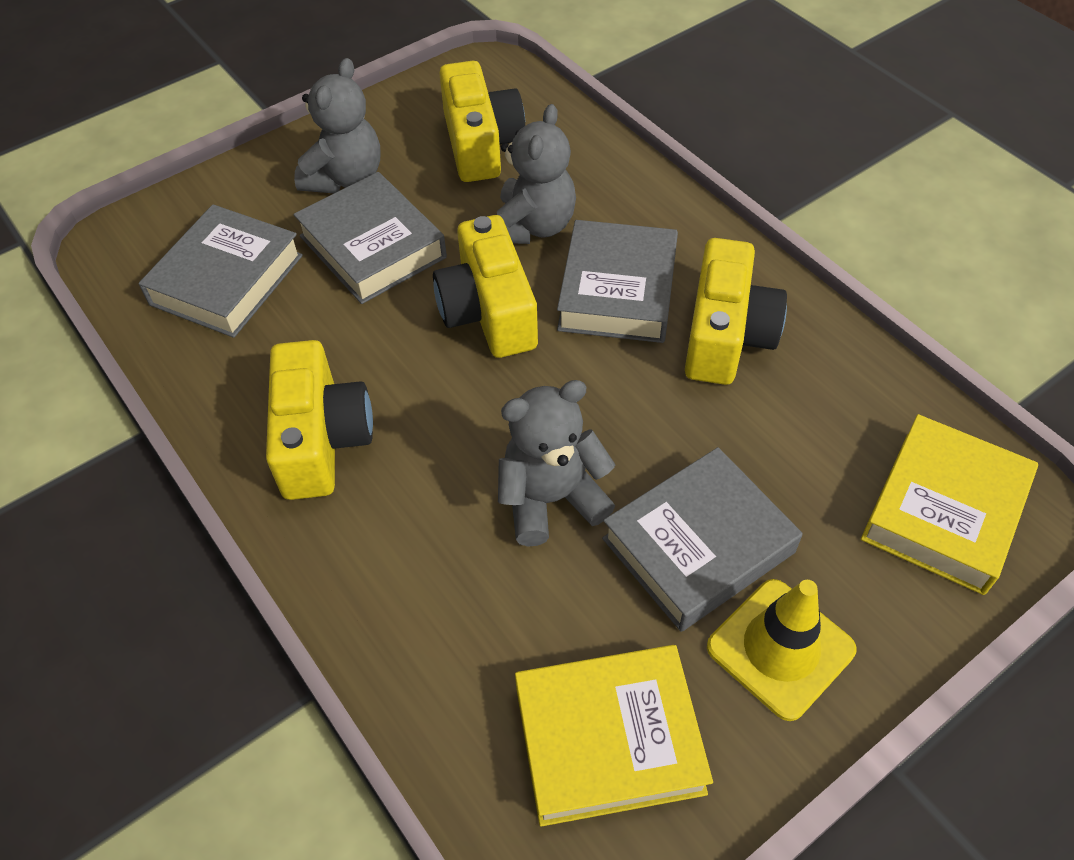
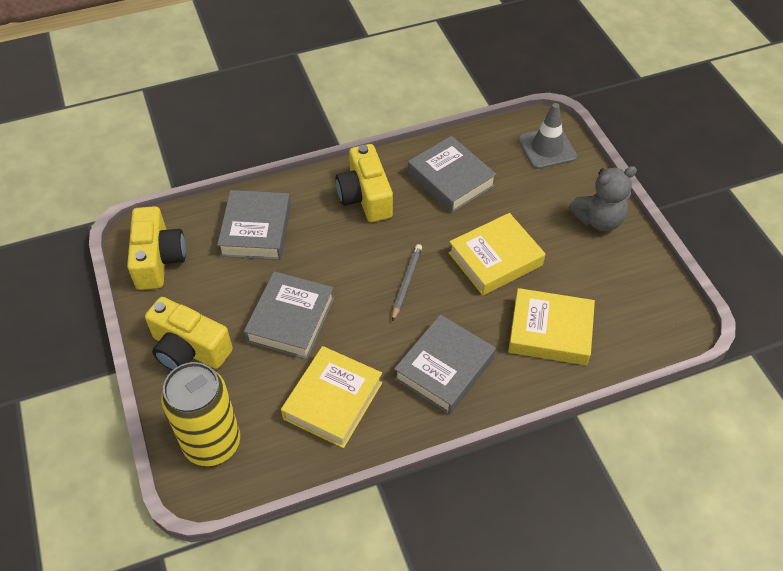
grey pencil: none = 0 -> [392,244,422,321] = 1
grey teddy bear: [294,58,380,193] [497,104,576,244] [498,380,615,546] = 3 -> [568,166,637,231] = 1
grey traffic cone: none = 0 -> [518,103,577,169] = 1
yellow book: [515,645,713,827] [861,414,1038,595] = 2 -> [281,346,382,448] [448,213,545,295] [508,288,595,365] = 3
yellow camera: [266,340,373,500] [433,215,538,358] [439,61,525,182] [685,238,787,385] = 4 -> [127,206,186,290] [145,297,233,370] [336,144,393,222] = 3
yellow can: none = 0 -> [161,362,240,466] = 1
yellow traffic cone: [707,579,857,721] = 1 -> none = 0

